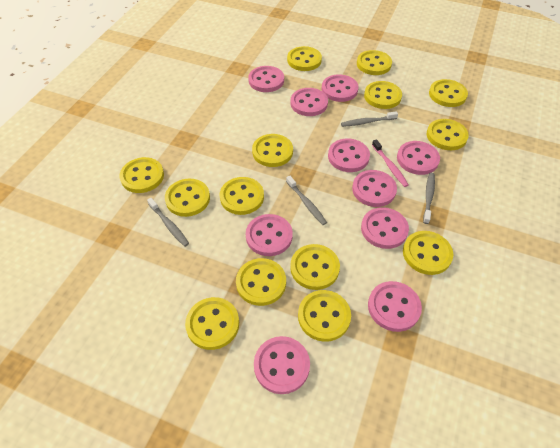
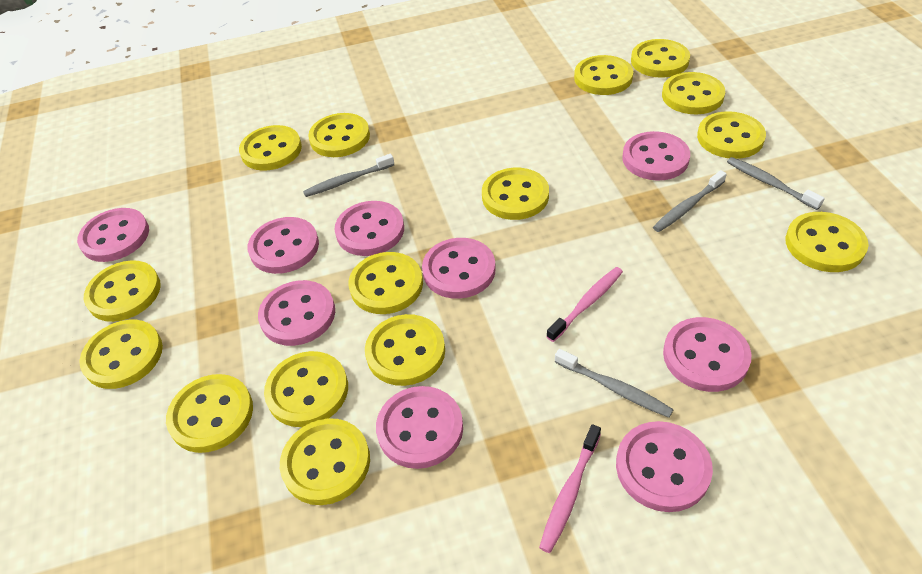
pink button: [246,214,293,256] [248,66,284,92] [254,336,310,394] [290,88,328,116] [322,74,359,102] [328,139,370,172] [352,170,397,207] [361,207,409,249] [368,281,422,332] [397,141,440,175] = 10 -> [77,208,149,262] [248,217,319,274] [258,280,335,346] [334,201,404,256] [376,386,463,469] [422,238,496,299] [616,421,713,512] [622,131,690,181] [663,317,751,392] = 9
pink toothbrush: [372,139,409,187] = 1 -> [539,424,601,553] [546,267,623,342] = 2
yellow button: [120,157,164,193] [165,179,210,217] [185,297,239,350] [220,177,264,215] [236,258,286,306] [252,134,293,167] [287,46,322,71] [290,244,340,290] [298,290,351,342] [357,50,392,75] [364,81,402,109] [403,231,453,275] [427,119,469,150] [429,79,468,107] = 14 -> [79,320,163,389] [84,260,161,322] [166,374,253,453] [239,125,302,171] [264,351,348,427] [280,418,370,505] [308,113,370,157] [349,252,423,314] [365,314,445,386] [482,168,549,220] [574,55,633,95] [631,39,690,78] [662,72,725,114] [697,111,766,159] [785,212,869,272] = 15

